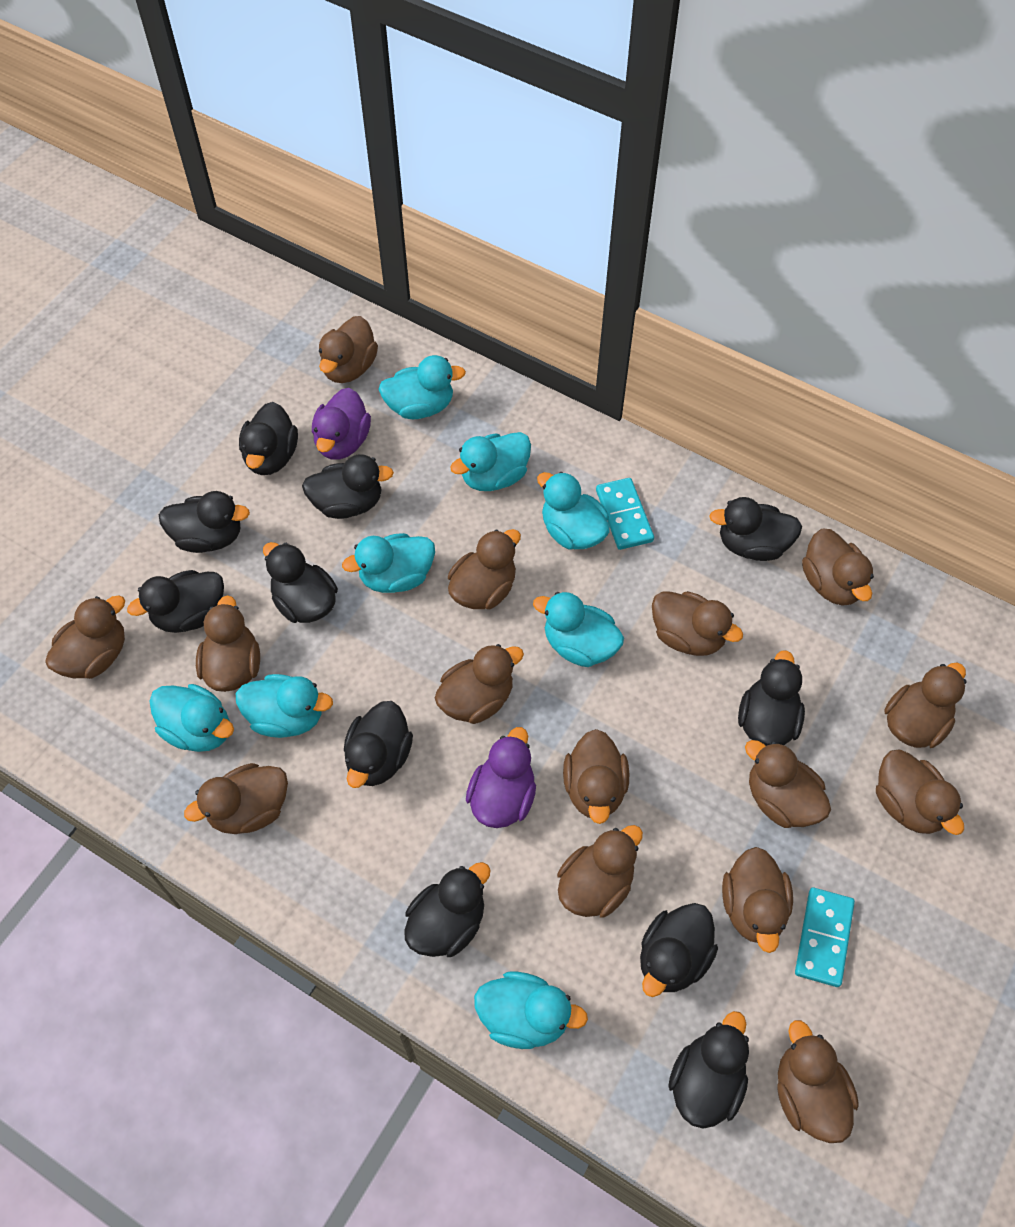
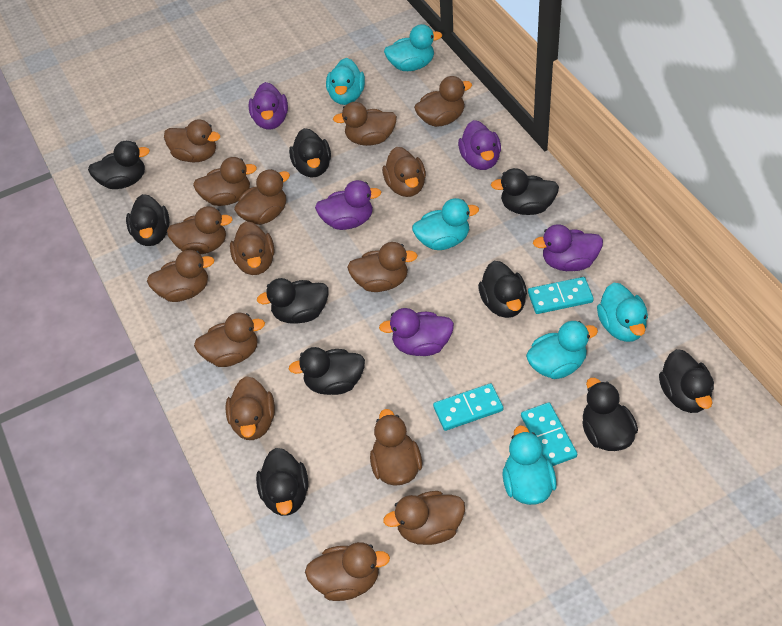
black duck: [127,570,224,633] [159,491,250,553] [239,402,298,475] [263,542,338,623] [302,454,394,519] [344,701,413,788] [405,862,491,957] [640,903,718,997] [668,1011,749,1129] [709,497,802,561] [738,650,805,746] = 11 -> [88,141,150,189] [126,194,170,246] [256,448,308,516] [257,278,328,324] [289,128,331,177] [289,347,365,395] [478,261,527,318] [491,168,559,215] [582,378,638,451] [659,349,714,413] = 10
purple duck: [312,388,371,460] [466,727,536,828] = 2 -> [249,82,288,130] [315,180,381,230] [379,308,454,356] [458,120,501,170] [533,224,603,271] = 5
turquoise domino: [596,478,654,550] [795,888,855,987] = 2 -> [433,383,503,431] [521,403,577,466] [528,277,594,314] = 3
turquoise duck: [149,684,234,752] [236,674,333,738] [342,533,435,593] [378,355,466,419] [450,432,531,491] [474,971,588,1049] [533,592,624,667] [537,472,610,550] = 8 -> [326,58,365,105] [384,24,442,71] [412,198,479,250] [502,425,557,505] [526,321,598,379] [597,283,648,342] = 6

